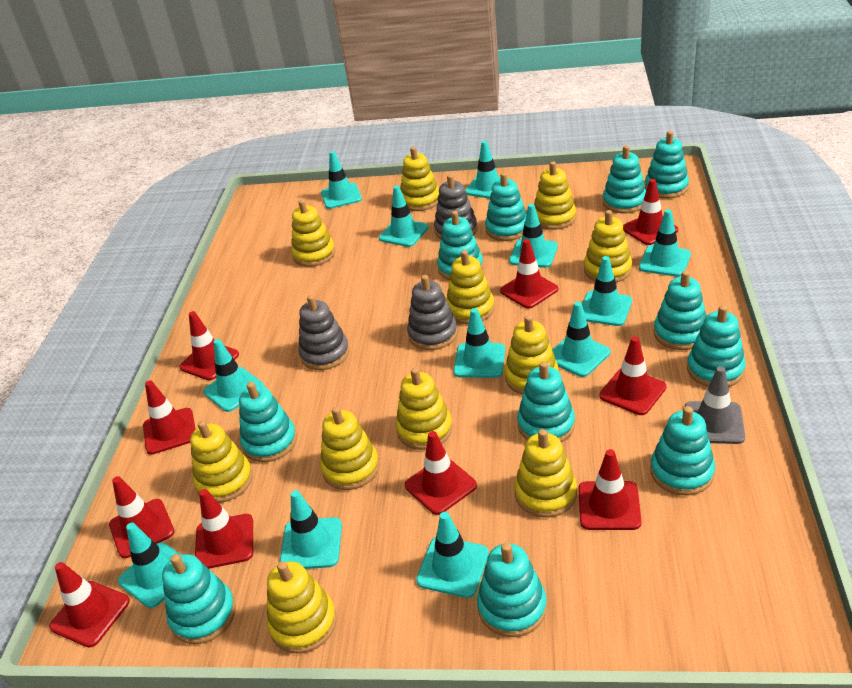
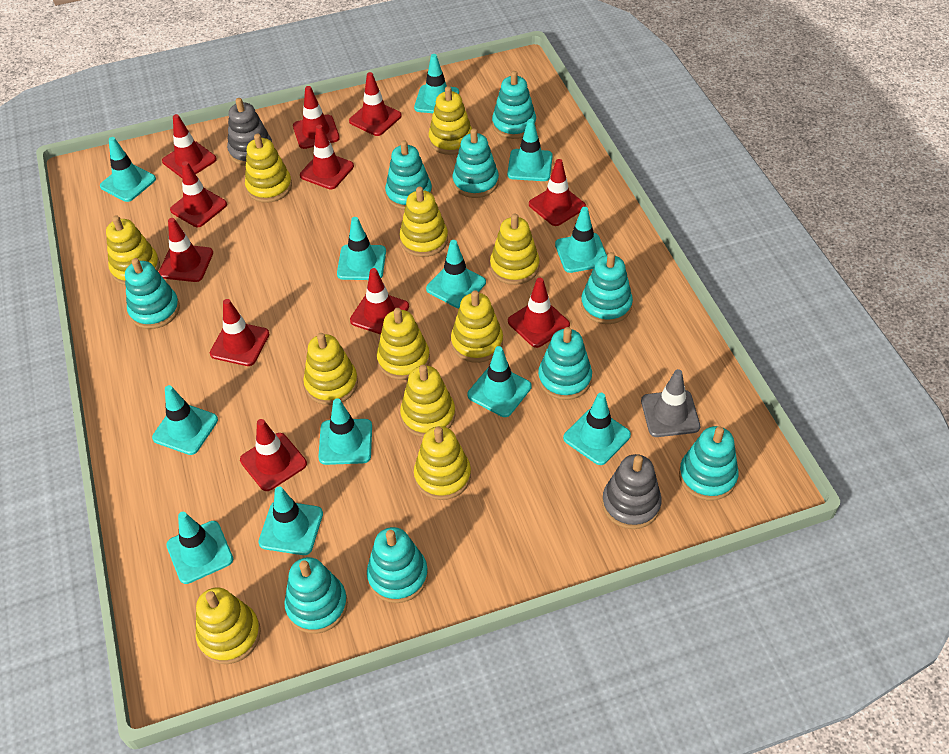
grey stacking toy: [298,295,349,370] [407,275,458,350] [434,174,478,239] = 3 -> [227,98,272,166] [602,454,662,529] = 2
red traffic cone: [49,562,130,648] [109,476,175,558] [143,380,196,455] [179,311,239,380] [195,489,253,569] [405,431,477,515] [500,239,558,308] [578,449,642,530] [599,336,666,415] [623,179,678,245] = 10 -> [159,218,213,282] [162,114,217,178] [170,161,227,227] [210,299,269,366] [240,419,307,491] [293,86,340,149] [300,125,354,190] [349,72,402,136] [350,268,409,335] [508,278,570,348] [529,159,586,226] = 11
turquoise stacking toy: [162,554,236,644] [239,382,297,462] [437,211,483,280] [477,543,547,637] [485,173,526,241] [517,361,575,442] [603,145,646,214] [645,131,689,199] [650,406,715,495] [654,271,706,350] [687,305,746,387] = 11 -> [125,258,180,329] [284,557,348,634] [367,527,428,603] [385,140,432,210] [453,129,499,198] [492,71,536,139] [538,327,592,400] [581,252,633,324] [679,426,739,500] = 9

